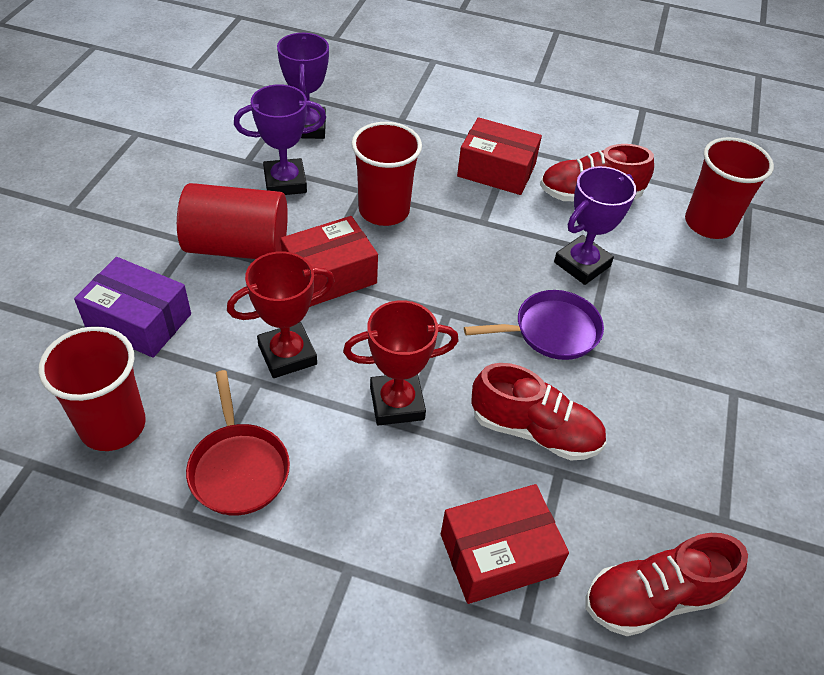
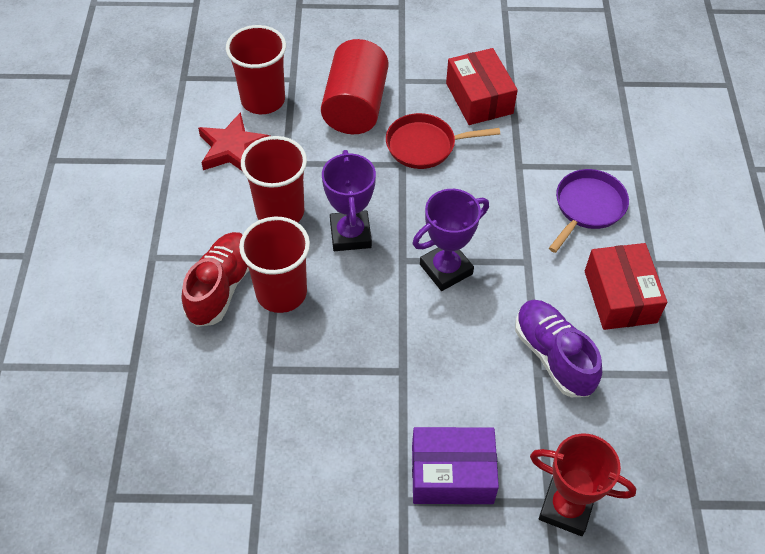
purple shoe: none = 0 -> [515,300,602,397] = 1
purple trophy: [234,84,326,195] [277,33,329,139] [554,166,637,285] = 3 -> [322,150,376,251] [413,189,489,291] = 2
red box: [281,216,378,307] [441,484,569,604] [457,117,542,195] = 3 -> [446,48,518,125] [585,243,667,330] = 2
red shoe: [471,363,606,461] [540,144,654,201] [586,533,748,636] = 3 -> [181,232,249,327] = 1
red star: none = 0 -> [198,112,270,171] = 1
red trophy: [227,251,335,378] [343,300,459,425] = 2 -> [530,433,636,536] = 1

